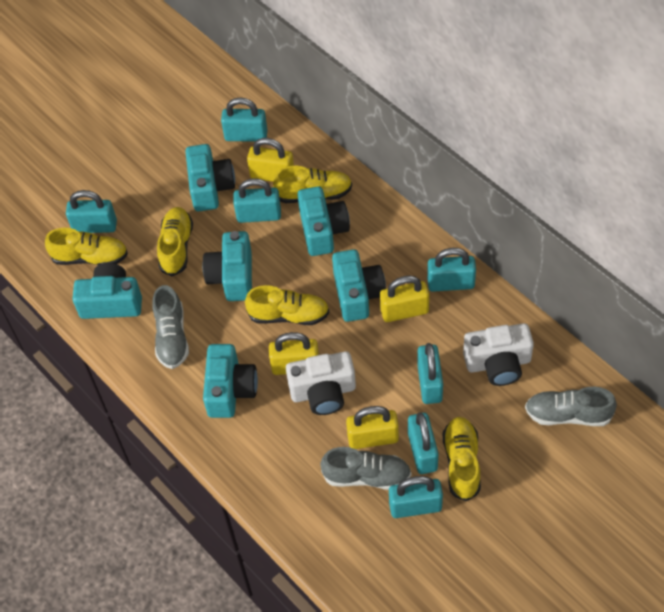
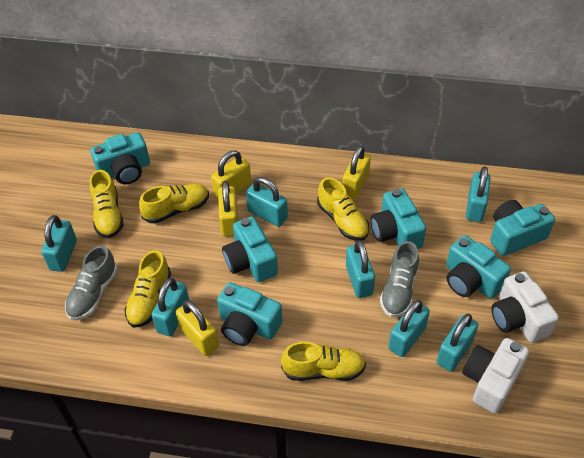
grey shoe: [152,285,189,369] [320,447,411,490] [525,387,617,426] = 3 -> [65,245,118,320] [380,241,419,317] = 2

